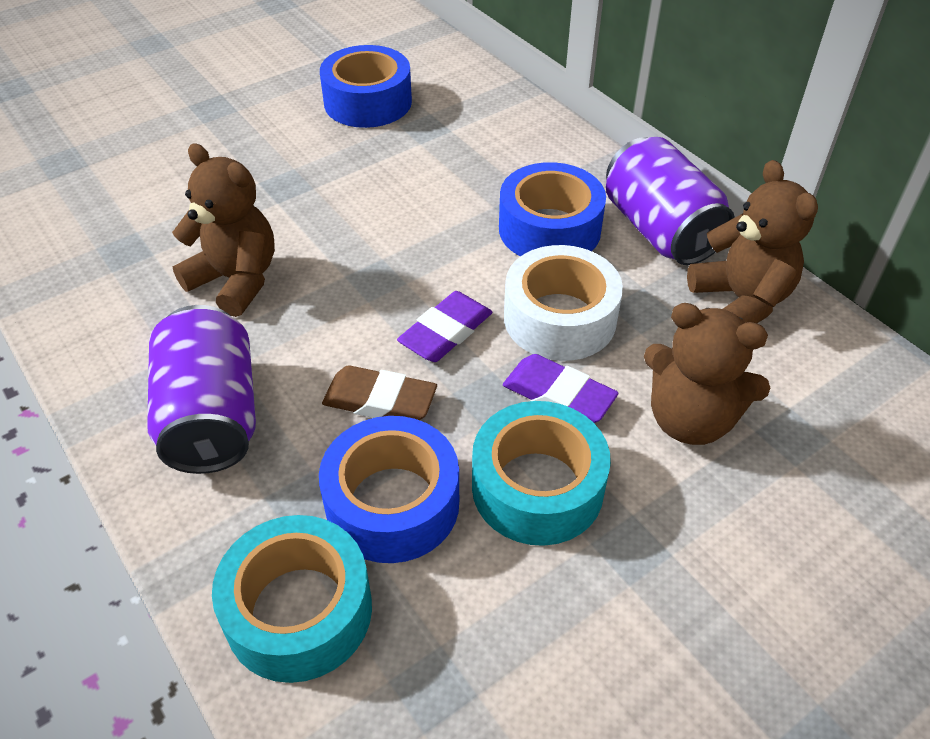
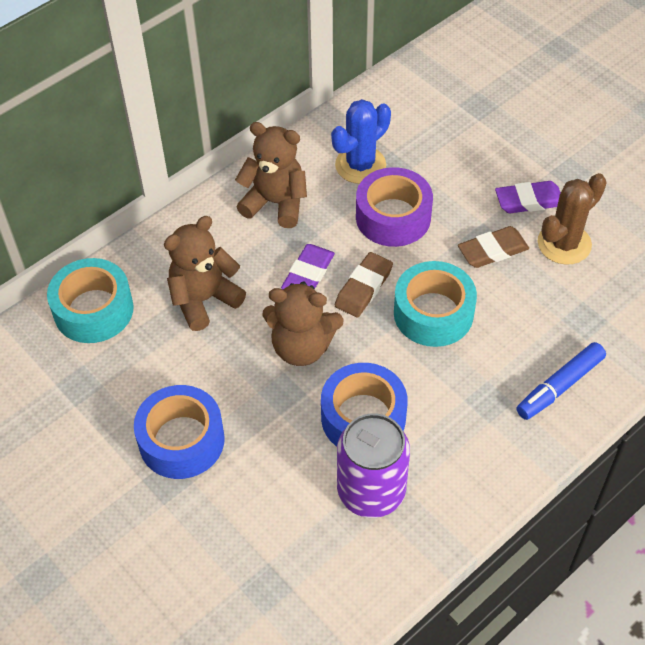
blue cactus: none = 0 -> [331,99,391,184] = 1
blue marker: none = 0 -> [516,342,606,420] = 1
blue tape: [319,416,459,563] [320,45,412,128] [499,162,606,257] = 3 -> [134,385,225,479] [321,363,408,447] = 2
brown cactus: none = 0 -> [537,173,607,265] = 1
brown eraser: [322,366,437,420] = 1 -> [335,252,393,318] [458,226,529,268] = 2
purple can: [147,305,256,474] [606,137,735,265] = 2 -> [337,413,410,518] = 1
purple tape: none = 0 -> [356,167,433,247] = 1
white tape: [504,245,623,361] = 1 -> none = 0

